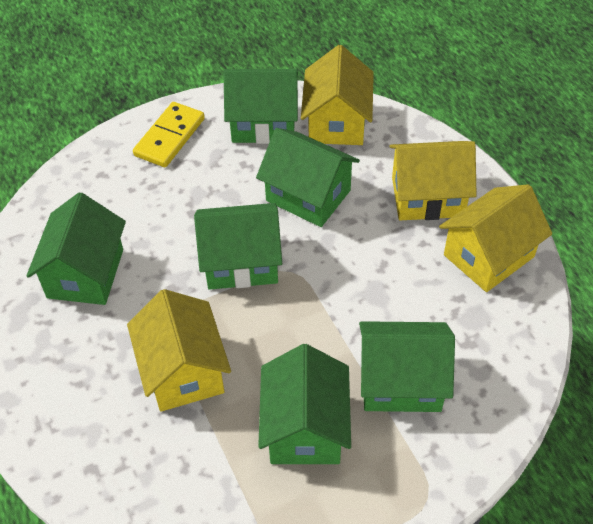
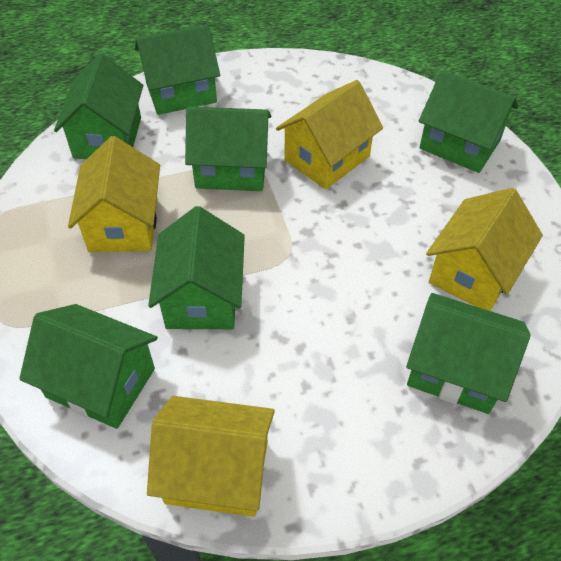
green house: [26,192,126,305] [194,203,282,290] [224,69,298,144] [256,128,360,227] [258,344,351,464] [359,321,455,412] = 6 -> [19,304,158,429] [54,53,143,159] [135,24,220,115] [148,206,245,329] [185,106,271,191] [406,293,531,414] [419,70,518,173] = 7
yellow domino: [133,102,205,167] = 1 -> none = 0

